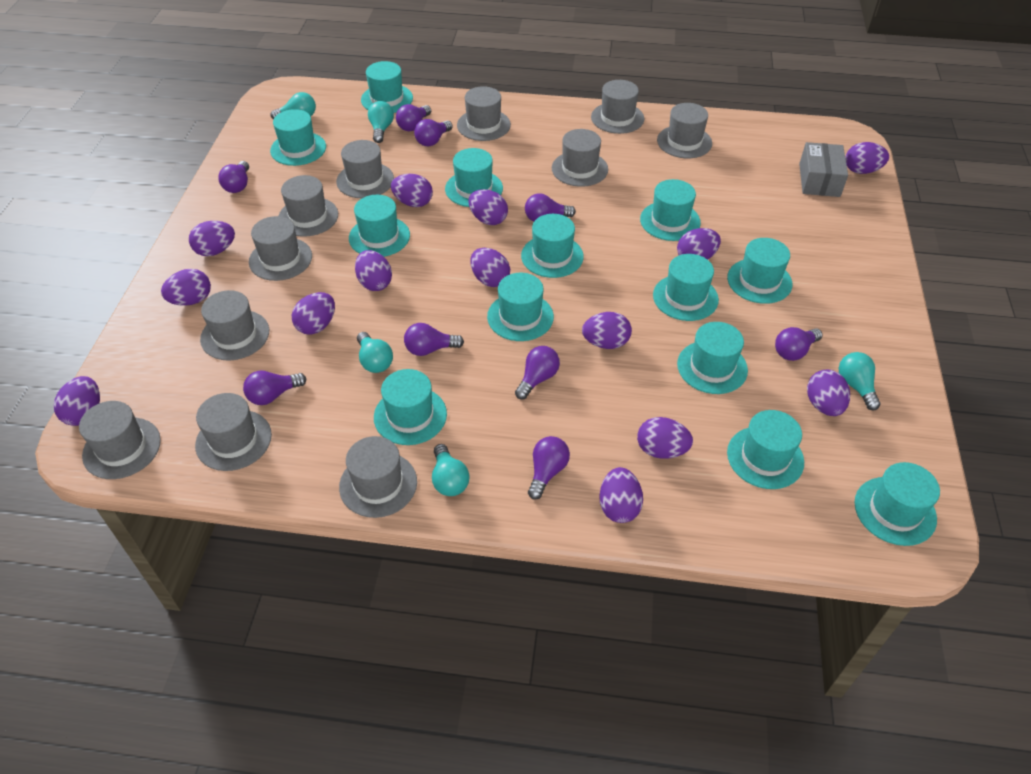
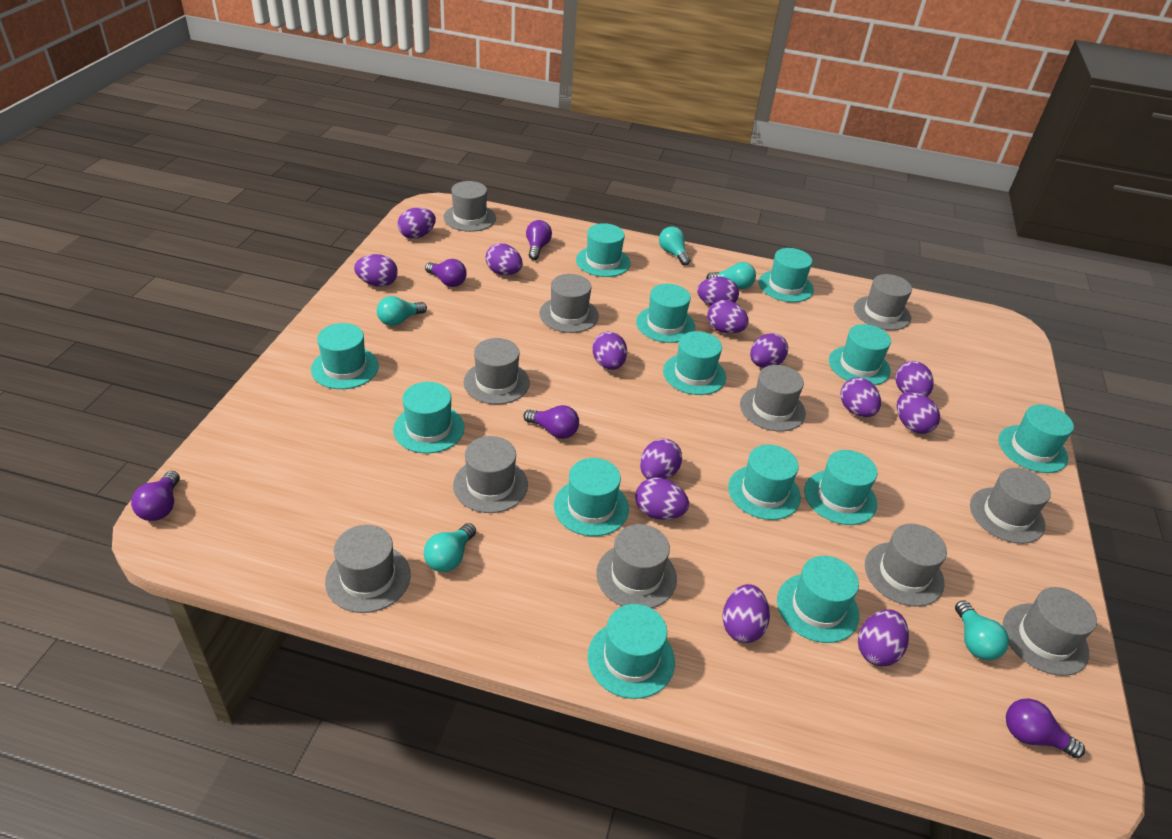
grey box: [799,142,848,197] = 1 -> none = 0
purple light bulb: [218,161,249,193] [243,371,306,405] [396,104,431,131] [404,323,464,356] [414,119,452,146] [515,346,560,400] [525,193,576,222] [528,436,570,500] [775,327,822,361] = 9 -> [131,471,180,521] [425,259,467,287] [524,405,579,439] [526,220,552,260] [1006,698,1085,758] = 5

